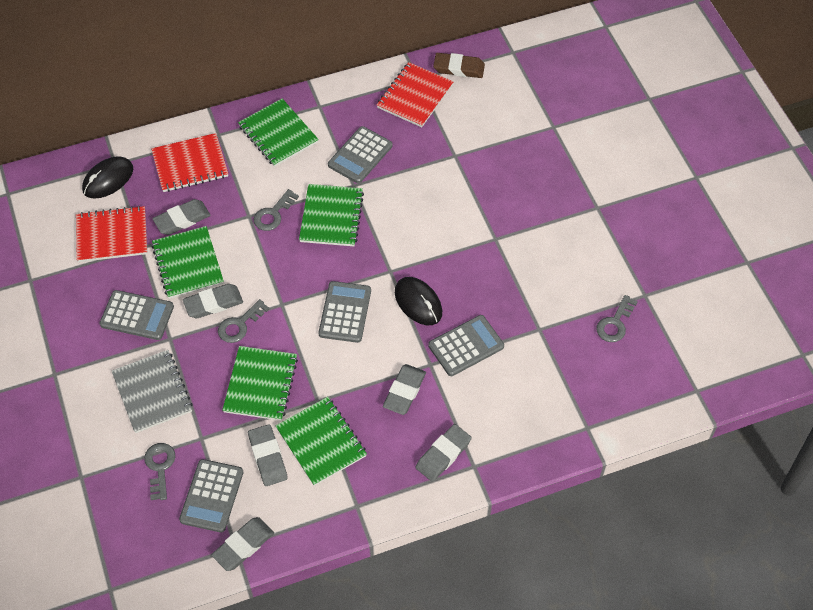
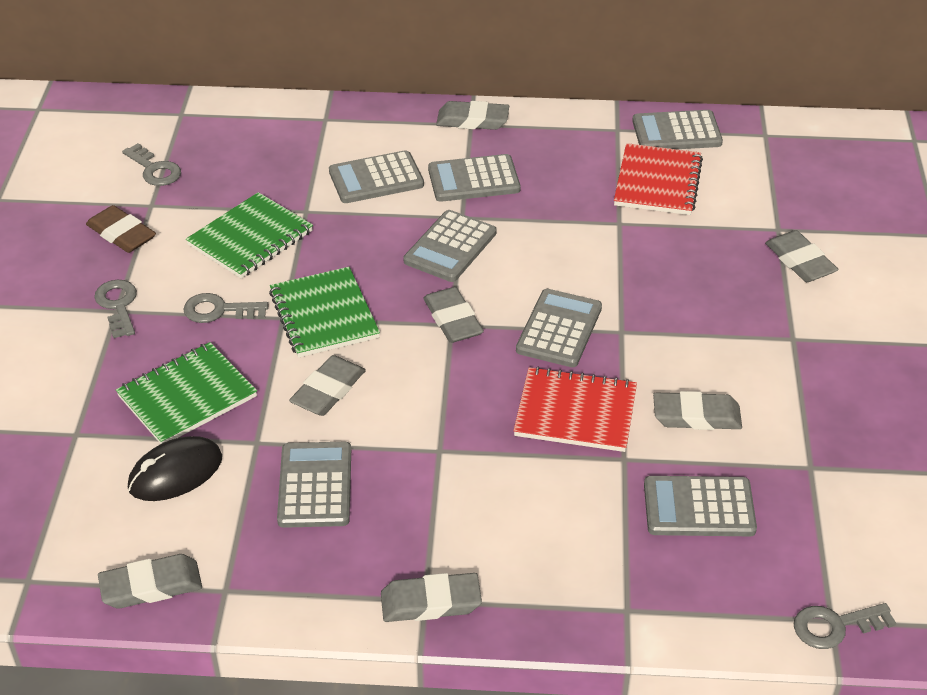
black mouse: [82,156,133,199] [395,277,442,325] = 2 -> [128,436,222,501] = 1
green notebook: [152,226,224,299] [222,346,298,421] [238,98,319,167] [276,397,367,486] [299,184,364,246] = 5 -> [116,342,257,444] [186,192,313,279] [269,267,380,358] = 3
grey calculator: [100,290,174,340] [179,459,243,533] [318,281,371,343] [328,126,393,184] [428,315,504,376] = 5 -> [277,442,351,528] [329,150,424,203] [404,210,497,282] [428,154,521,202] [516,289,602,367] [632,110,723,149] [644,476,757,536] = 7
grey eraser: [152,199,211,235] [183,284,243,318] [211,517,274,571] [248,424,288,486] [383,364,426,415] [416,424,472,482] = 6 -> [98,554,202,609] [289,355,366,416] [381,573,482,622] [423,287,484,343] [436,101,509,130] [653,391,742,430] [765,230,838,282] = 7
grey notebook: [112,350,193,433] = 1 -> none = 0
red notebook: [76,206,147,262] [151,133,228,192] [377,62,454,127] = 3 -> [513,367,637,452] [614,143,703,215] = 2

